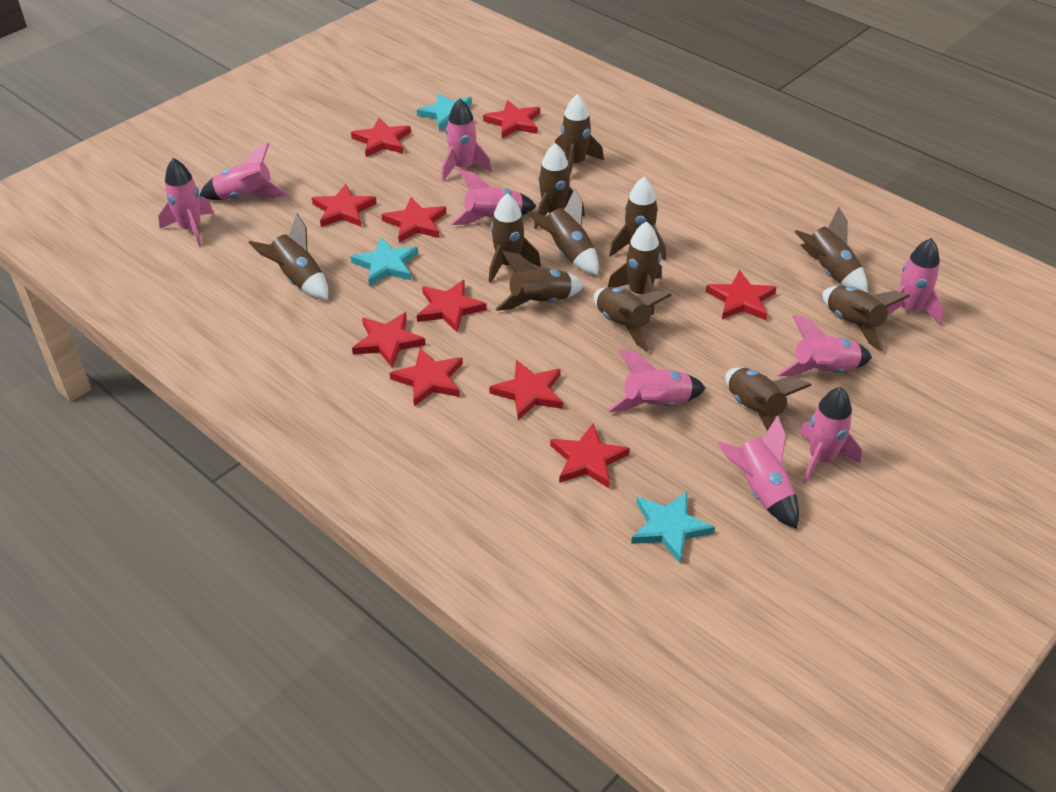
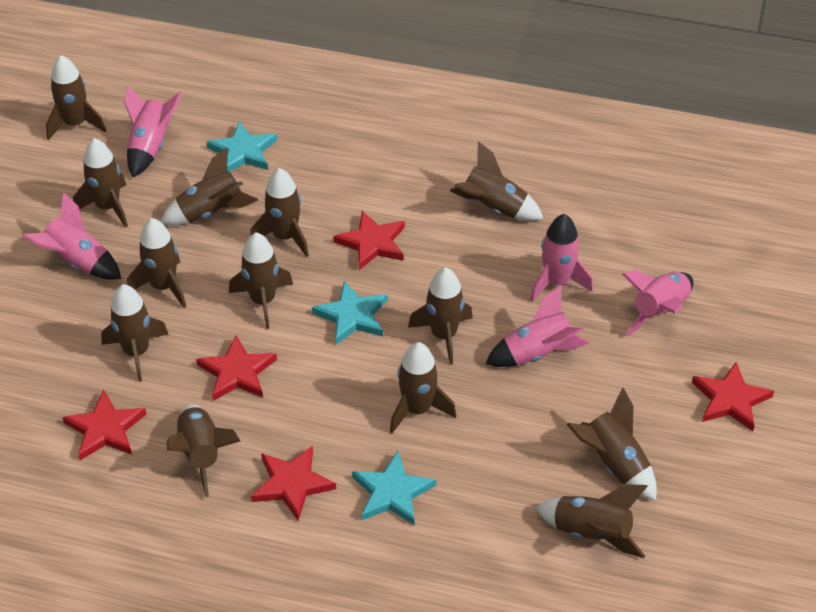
brown rocket: [249,214,328,300] [489,193,541,283] [496,251,585,311] [528,189,599,275] [534,143,585,229] [555,94,604,176] [594,287,672,352] [608,221,662,315] [609,177,666,260] [725,368,812,431] [795,207,868,293] [822,286,910,352] = 12 -> [46,55,106,140] [73,138,128,228] [101,284,168,382] [127,218,186,308] [161,147,258,226] [167,404,240,497] [229,232,293,329] [250,168,309,257] [390,342,456,433] [408,267,473,365] [450,141,543,221] [535,484,648,558] [566,387,657,501] = 13
pink rocket: [158,158,214,247] [199,143,287,200] [441,99,492,181] [451,169,536,225] [607,349,705,412] [717,416,799,529] [777,315,872,376] [799,387,862,484] [887,238,944,325] = 9 -> [23,192,121,280] [124,85,182,177] [485,285,589,367] [530,214,593,302] [622,270,694,337] = 5
red star: [312,184,377,227] [351,118,411,157] [352,312,426,368] [381,197,446,243] [390,348,463,406] [417,280,487,333] [483,100,540,138] [489,360,563,420] [550,424,630,488] [706,270,777,320] = 10 -> [62,390,146,460] [196,335,277,401] [251,446,336,521] [333,211,405,270] [692,362,774,431] = 5

